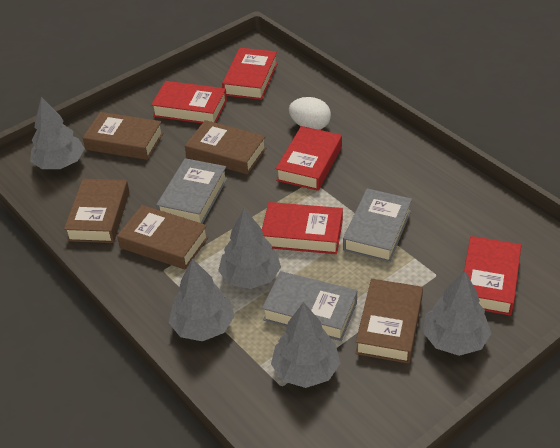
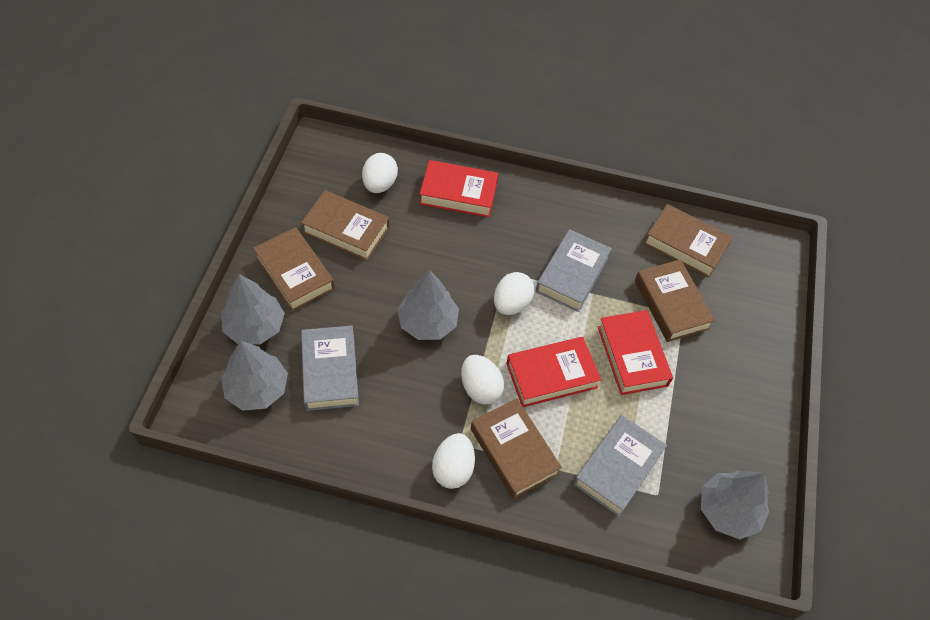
grey tree: [30,97,85,169] [169,258,235,341] [218,208,281,289] [271,302,340,388] [423,271,492,356] = 5 -> [221,274,285,344] [221,340,288,411] [397,270,459,340] [701,471,769,539] = 4
red book: [151,81,227,123] [222,48,278,100] [262,202,343,254] [276,126,342,191] [464,236,521,316] = 5 -> [419,160,498,217] [506,337,601,407] [598,310,673,395] = 3
white egg: [289,97,331,130] = 1 -> [362,153,398,193] [432,433,475,489] [461,355,504,405] [494,272,534,315] = 4

